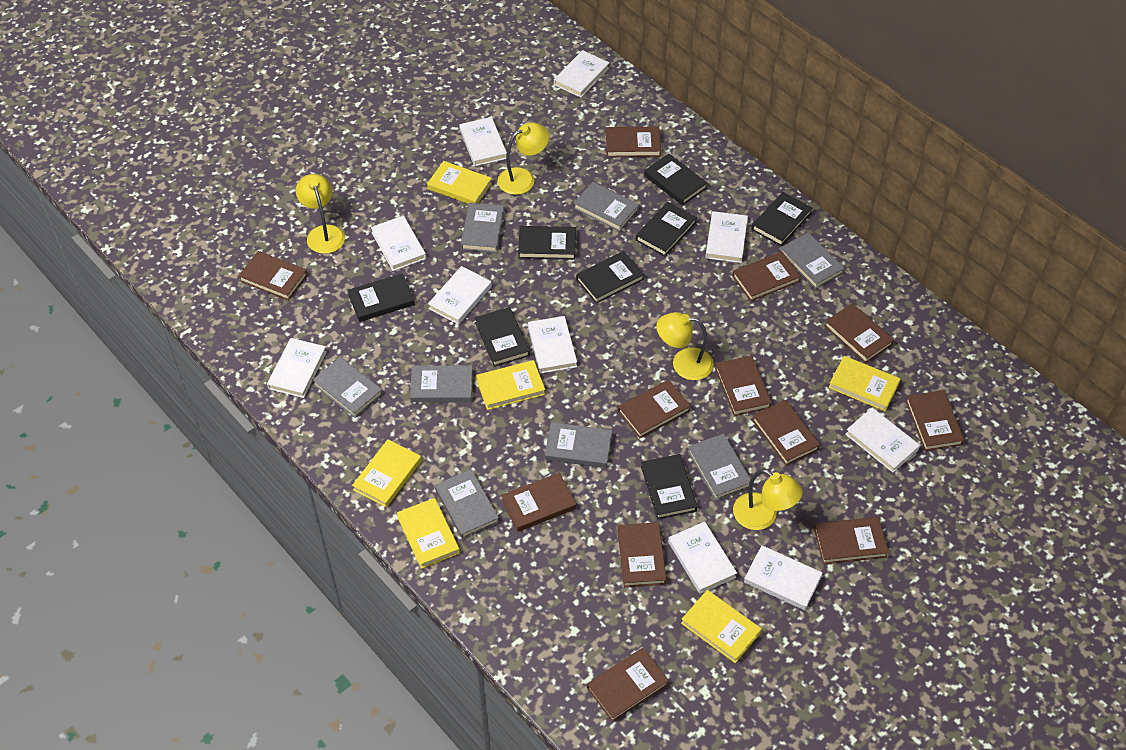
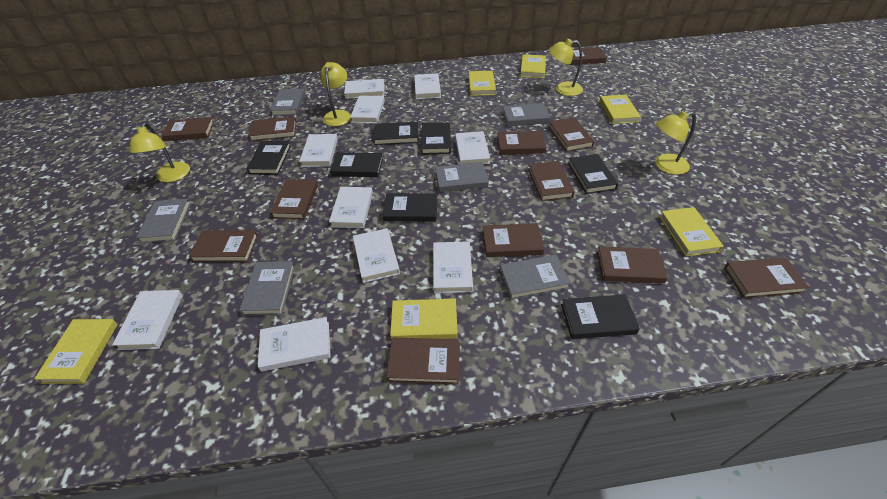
black book: [348,273,415,322] [475,307,530,367] [518,226,576,260] [576,251,644,304] [636,202,697,257] [641,454,698,519] [644,154,707,205] [752,192,812,246] = 8 -> [247,141,291,175] [330,152,383,177] [373,122,419,145] [382,193,438,222] [421,122,451,154] [561,294,640,339] [568,154,618,194] = 7
grey book: [312,357,383,418] [410,366,473,402] [435,469,499,539] [461,202,504,253] [545,422,612,468] [574,182,639,232] [688,433,751,500] [780,233,845,289] = 8 -> [136,199,191,243] [239,261,295,316] [270,89,305,116] [435,162,489,192] [499,255,571,300] [502,103,550,126] = 6

